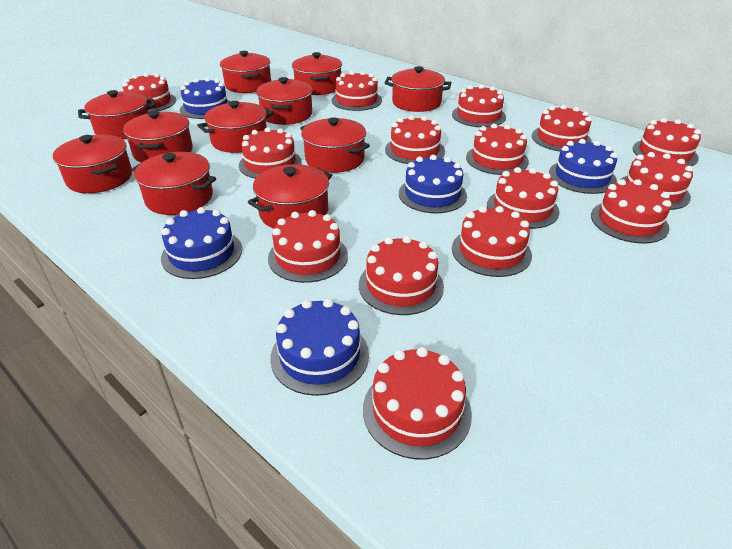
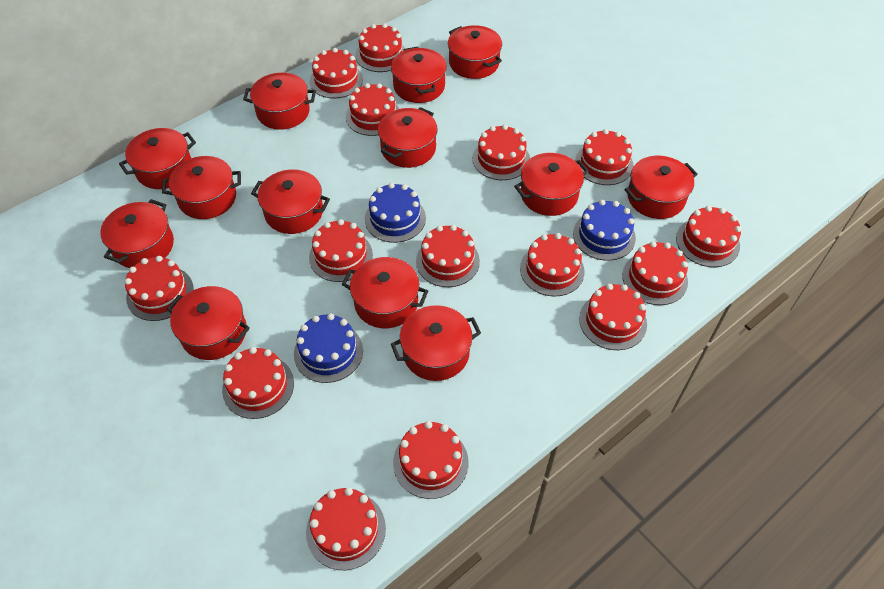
blue cake: [161,207,242,279] [180,77,230,119] [270,299,369,396] [399,155,467,213] [549,139,618,194] = 5 -> [294,313,363,383] [365,183,426,243] [573,200,636,261] = 3
red pot: [53,135,132,193] [78,90,156,139] [123,111,193,163] [132,152,216,215] [197,101,274,153] [220,51,271,93] [248,164,332,229] [256,77,312,125] [292,52,342,95] [300,117,370,173] [385,66,452,112] = 11 -> [100,199,174,268] [119,128,196,189] [162,156,241,219] [167,286,250,360] [243,73,316,130] [251,169,330,234] [342,257,428,328] [378,107,438,168] [391,47,447,103] [391,305,481,381] [448,25,502,79] [514,153,589,216] [625,156,698,219] = 13

